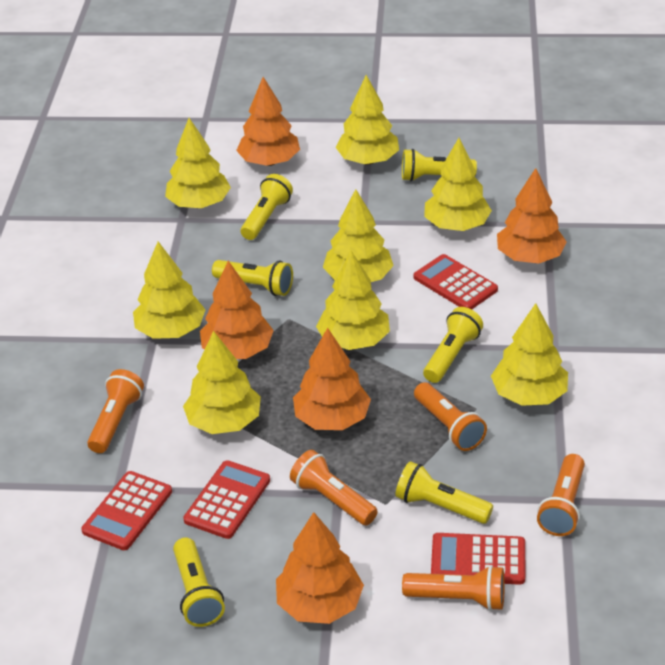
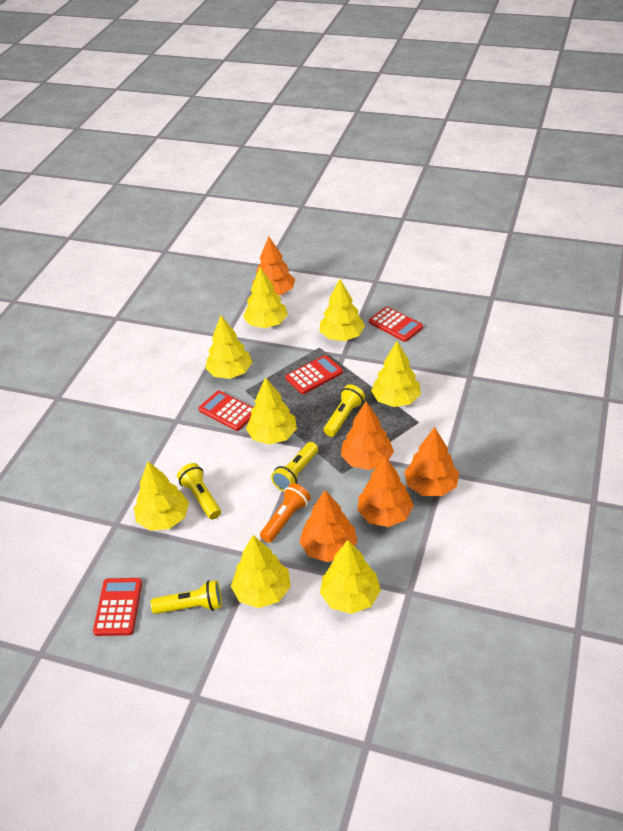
orange flashlight: [87,369,144,453] [290,450,378,525] [402,565,505,611] [414,382,487,451] [537,454,585,536] = 5 -> [260,483,311,543] = 1
yellow flashlight: [173,538,225,627] [212,260,293,296] [241,174,293,240] [395,461,493,524] [402,149,477,181] [423,307,483,383] = 6 -> [151,580,222,614] [177,463,221,519] [271,442,318,491] [324,385,365,437] = 4

